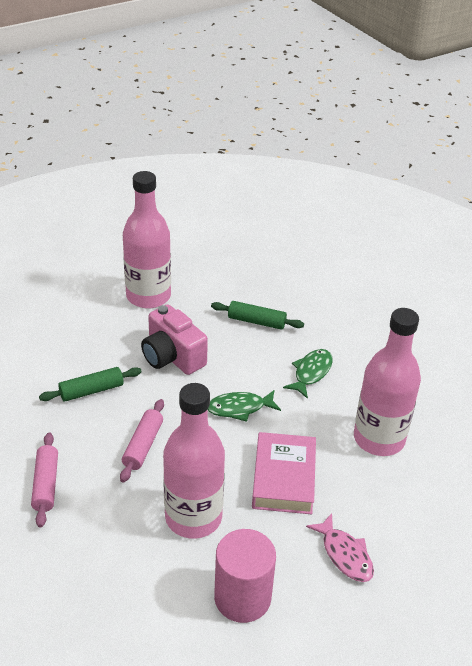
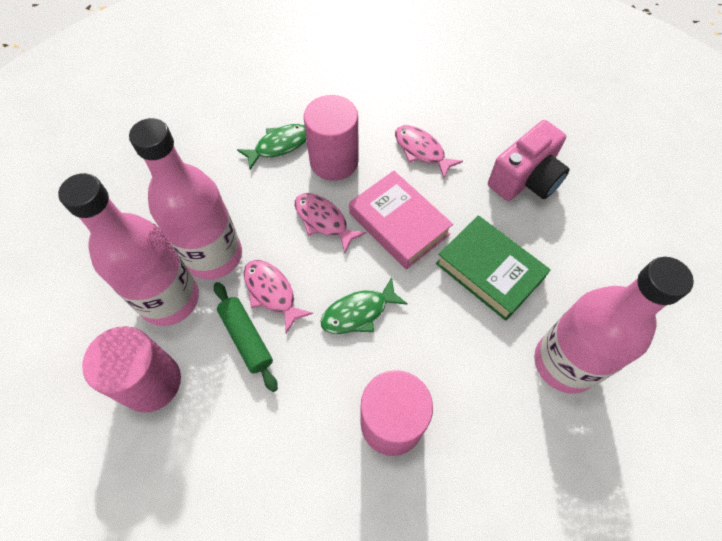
green book: none = 0 -> [436,215,550,321] = 1
green rolling pin: [39,367,142,402] [211,301,304,330] = 2 -> [214,282,278,392] = 1
pink cylinder: [214,529,276,623] = 1 -> [82,326,181,413] [304,95,359,181] [361,370,433,456] = 3
pink fish: [306,513,374,582] = 1 -> [244,260,313,333] [295,193,366,253] [395,125,463,178] = 3
pink rolling pin: [31,433,58,528] [120,399,164,483] = 2 -> none = 0

